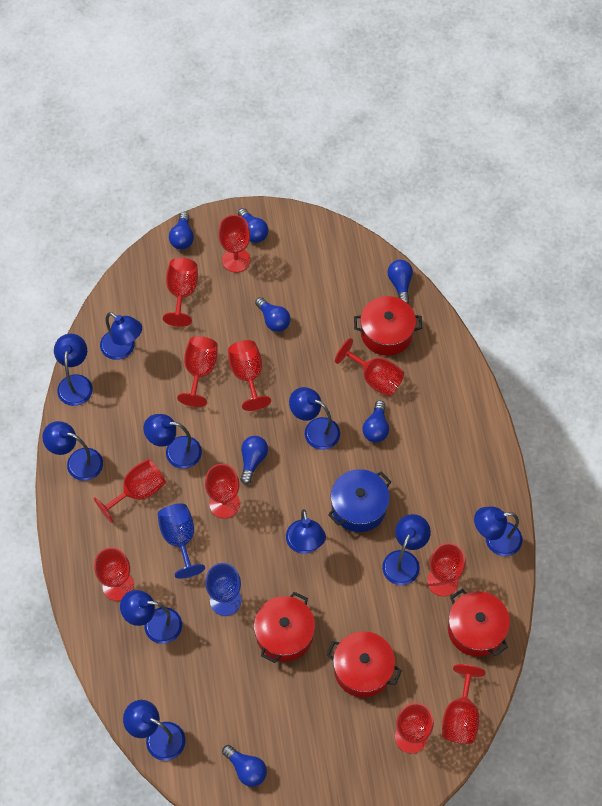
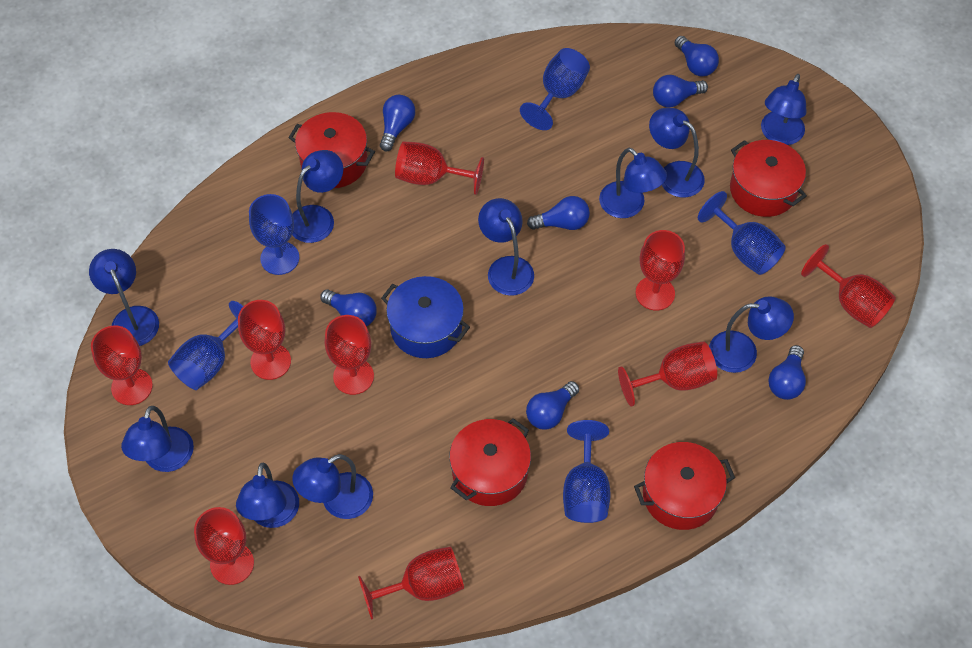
blue goblet: [158,504,205,579] [205,563,241,616] = 2 -> [168,301,244,390] [249,194,299,275] [520,48,590,130] [563,420,610,523] [698,191,786,275] = 5
red goblet: [94,459,166,523] [94,548,134,601] [163,258,198,327] [177,336,218,407] [205,464,240,518] [218,215,250,273] [228,340,271,411] [335,338,404,396] [395,703,434,753] [427,543,465,596] [442,664,486,744] = 11 -> [91,326,153,405] [194,507,254,585] [238,300,291,380] [324,315,374,395] [358,546,464,620] [395,141,484,195] [618,341,717,407] [636,230,685,310] [801,244,896,328] = 9

